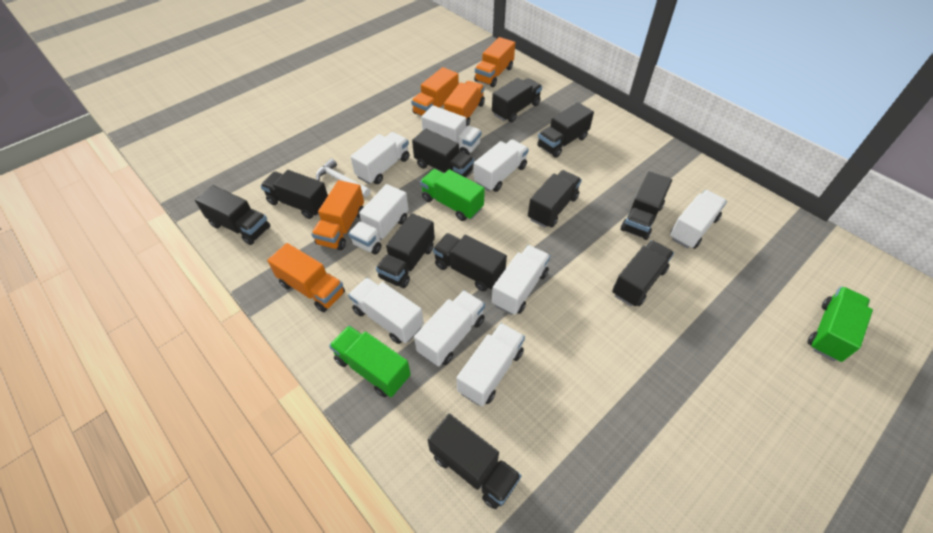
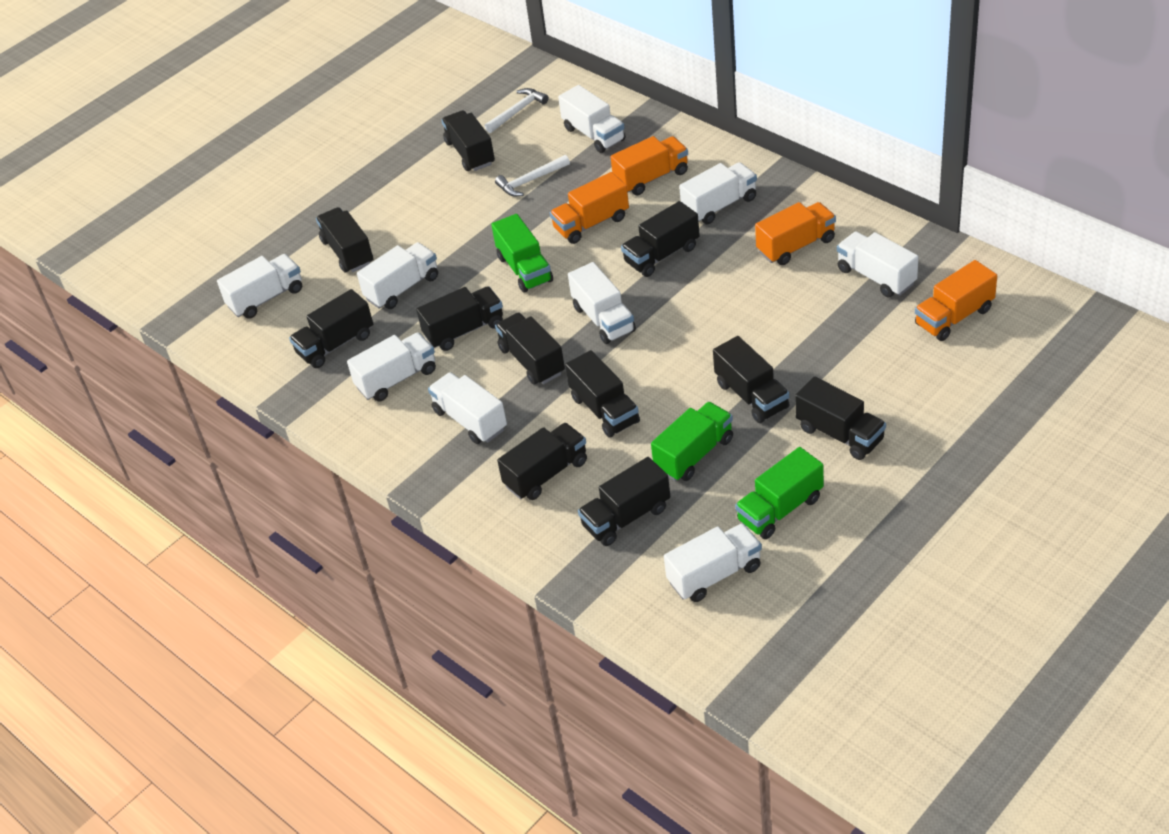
orange truck: [267,243,345,312] [311,180,364,250] [411,67,459,116] [444,81,485,126] [474,37,515,87] = 5 -> [550,172,629,244] [611,136,688,195] [755,202,836,265] [915,260,997,341] = 4
white hammer: [316,159,371,197] = 1 -> [485,88,549,133] [495,155,570,197] = 2

